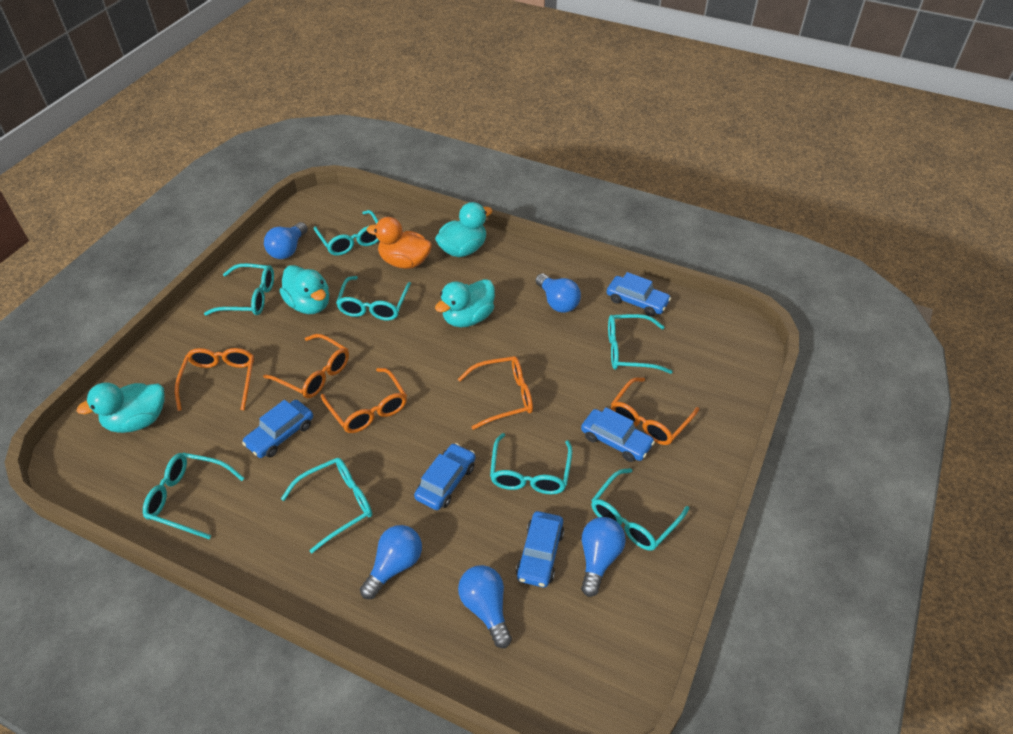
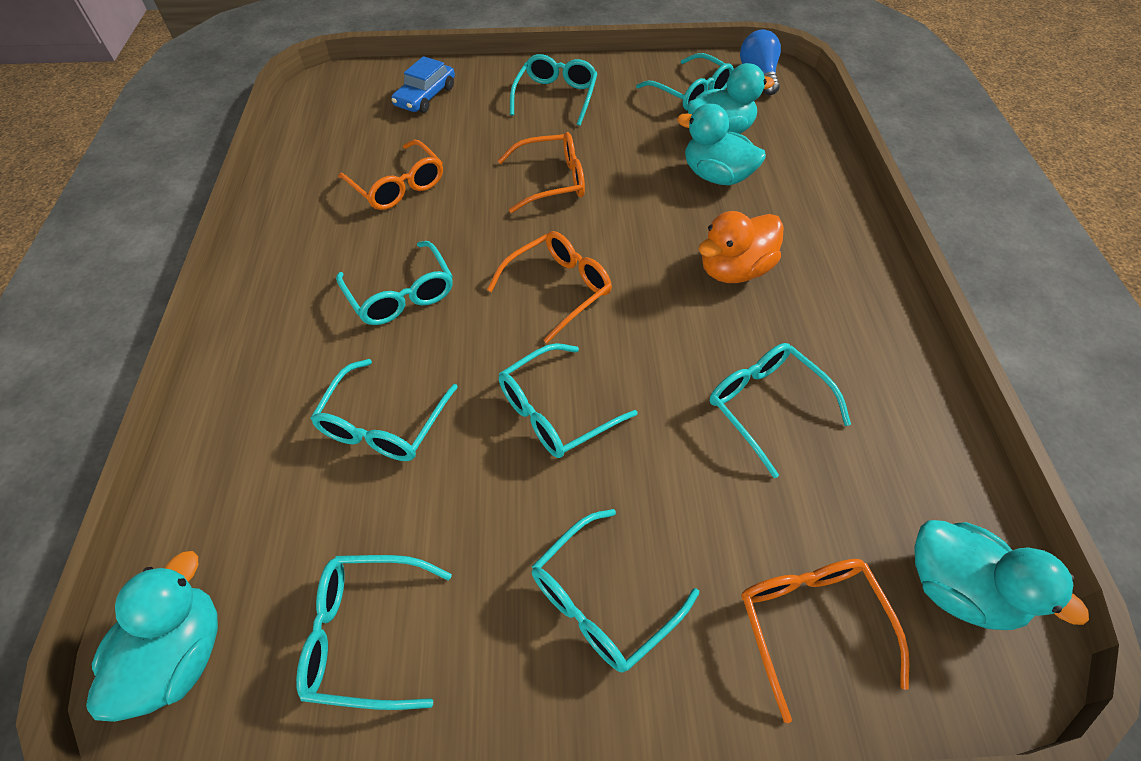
blue car: [242,400,313,458] [414,443,475,510] [516,511,564,587] [581,407,655,462] [607,272,671,316] = 5 -> [391,56,455,113] = 1
blue light bulb: [264,222,308,259] [360,525,422,599] [458,565,512,648] [536,274,581,313] [581,517,626,597] = 5 -> [740,29,781,95] = 1
orange glasses: [175,348,254,411] [263,334,349,398] [321,368,407,433] [458,356,533,430] [611,377,699,445] = 5 -> [338,140,443,210] [487,231,612,343] [498,132,585,213] [741,559,909,723] = 4

